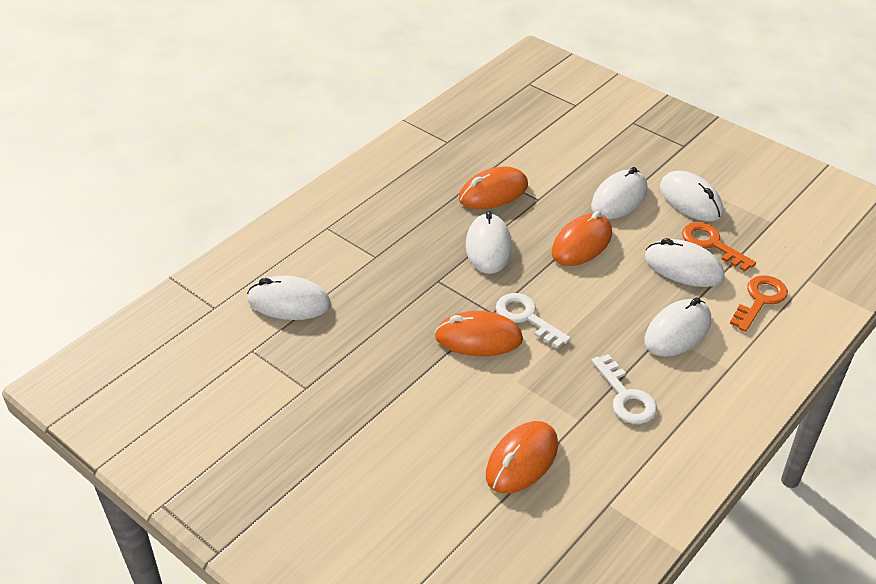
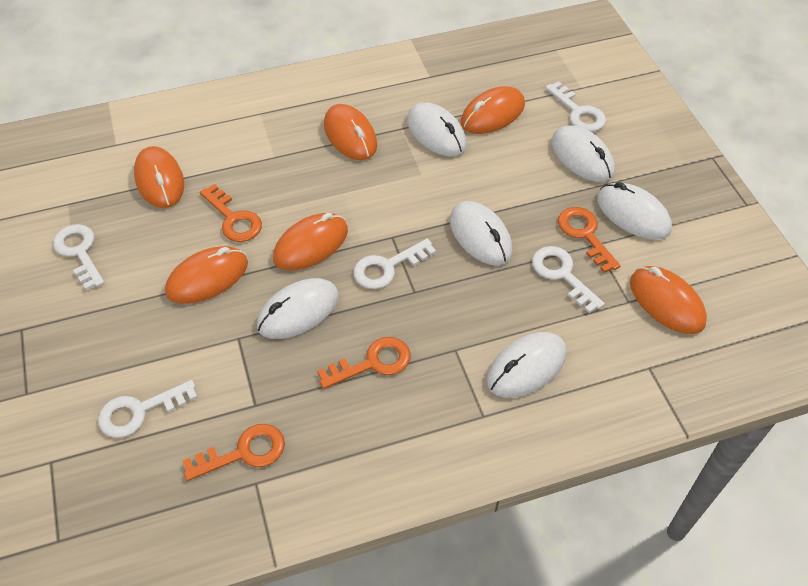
orange key: [682,222,756,272] [730,275,788,332] = 2 -> [183,424,285,481] [200,184,262,242] [317,337,411,389] [558,207,621,273] = 4
orange mouse: [435,311,523,356] [459,166,528,209] [486,421,558,494] [552,211,612,266] = 4 -> [134,146,184,208] [165,246,248,304] [273,213,348,271] [324,104,377,160] [461,86,525,134] [630,266,707,334] = 6
white key: [496,293,571,349] [591,354,657,424] = 2 -> [53,224,104,291] [98,380,198,438] [353,239,436,289] [532,246,605,313] [545,81,606,132] = 5

